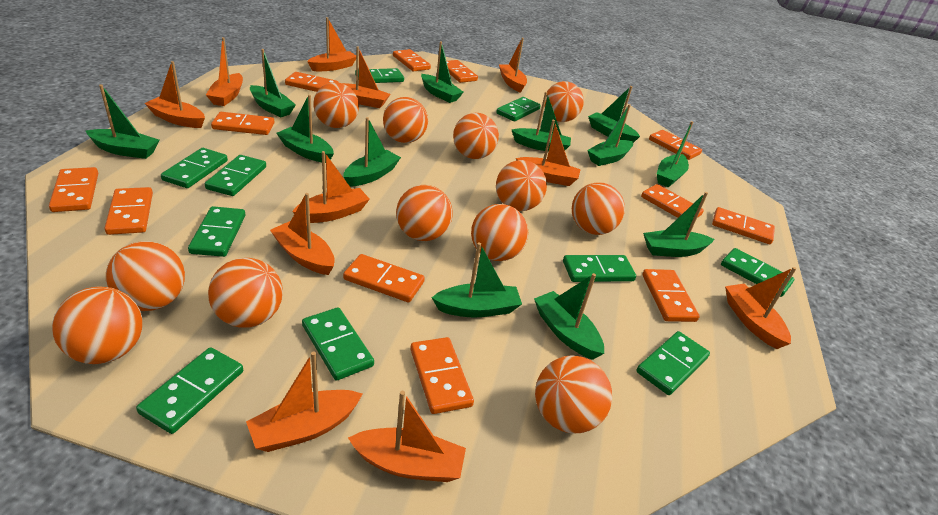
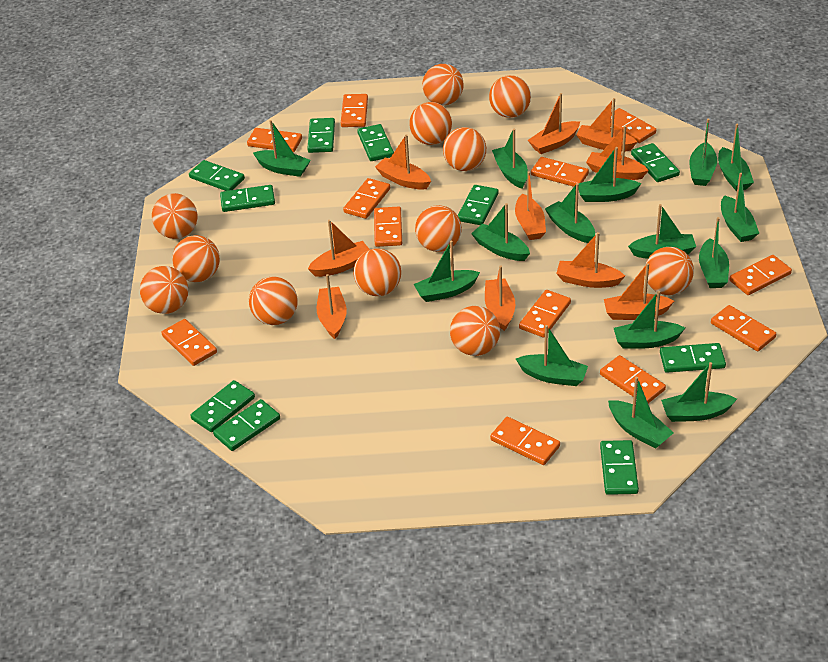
green boat: [86,85,159,159] [250,49,296,117] [277,95,334,163] [343,117,401,186] [421,41,464,103] [432,242,522,317] [512,92,571,152] [534,273,604,360] [587,104,633,166] [588,86,640,143] [643,192,714,257] [657,121,693,187] = 12 -> [253,120,311,177] [414,241,480,302] [471,203,530,261] [492,129,528,189] [516,325,588,386] [545,183,595,243] [578,147,641,202] [608,377,674,449] [614,291,685,349] [628,204,696,259] [661,362,737,422] [689,119,717,186] [699,217,729,288] [718,124,754,191] [721,173,759,242] = 15
orange boat: [145,61,205,128] [206,37,243,106] [246,351,362,452] [270,193,335,275] [292,151,370,223] [307,17,356,71] [342,46,391,108] [348,391,466,482] [499,38,527,93] [516,120,581,186] [725,267,796,349] = 11 -> [308,220,370,277] [317,274,347,339] [375,134,431,190] [485,266,515,331] [515,171,546,240] [528,93,580,154] [556,232,625,288] [576,98,637,151] [586,126,649,180] [604,263,674,320] = 10

